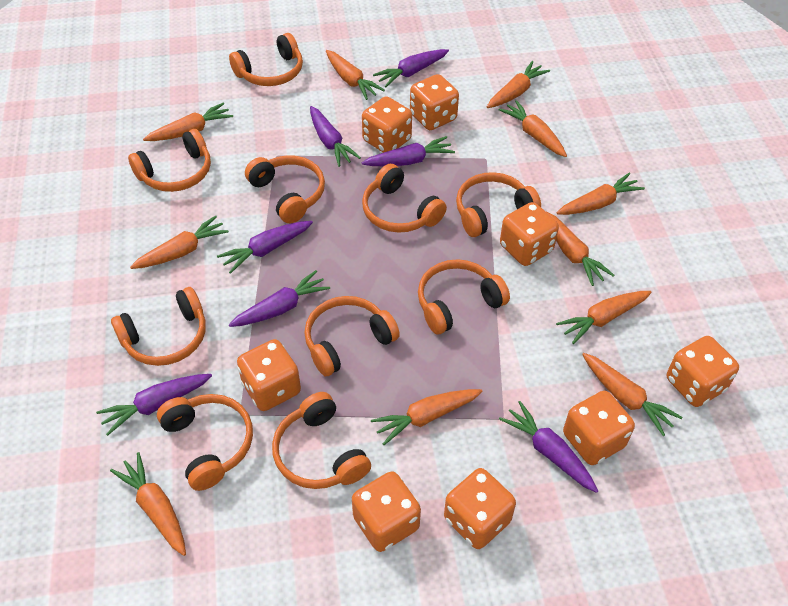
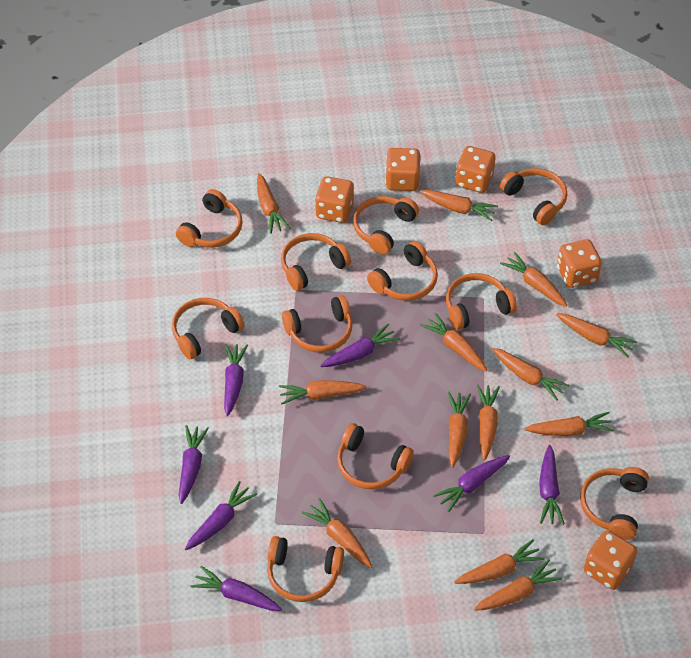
orange carrot: [110,452,186,556] [130,215,229,269] [143,102,233,141] [326,50,385,100] [371,389,482,445] [487,61,550,108] [499,100,567,157] [547,212,614,286] [556,291,652,344] [557,173,645,215] [582,353,682,436] = 11 -> [257,173,290,234] [279,380,367,405] [302,498,372,568] [420,190,498,221] [420,313,487,372] [448,391,471,468] [454,539,545,584] [474,559,562,611] [477,384,500,460] [492,348,569,401] [500,252,568,307] [524,412,614,436] [557,313,638,358] = 13
orange dice: [237,339,301,411] [352,471,421,552] [362,96,412,153] [410,74,459,130] [444,468,516,549] [500,202,559,266] [563,391,635,465] [667,336,739,407] = 8 -> [315,176,354,223] [385,148,421,191] [455,146,495,193] [557,239,602,288] [584,530,637,590] = 5
orange headphones: [111,287,206,366] [128,129,211,192] [157,394,253,491] [229,33,303,86] [245,155,325,223] [272,392,371,489] [305,296,400,376] [362,164,447,233] [418,259,510,334] [456,172,541,237] = 10 -> [172,298,244,359] [176,189,243,248] [267,536,344,602] [281,233,351,291] [282,295,352,353] [337,423,414,489] [353,196,419,255] [367,241,438,301] [446,273,517,330] [500,168,567,225] [580,467,649,540] = 11

